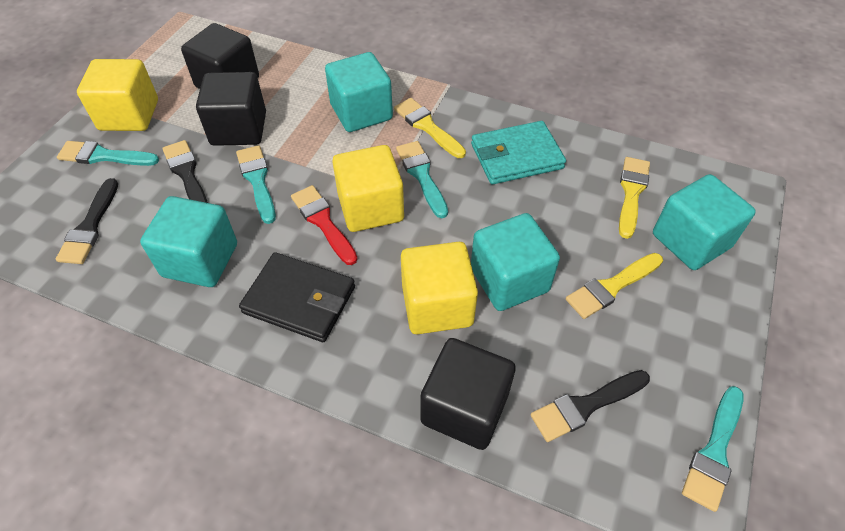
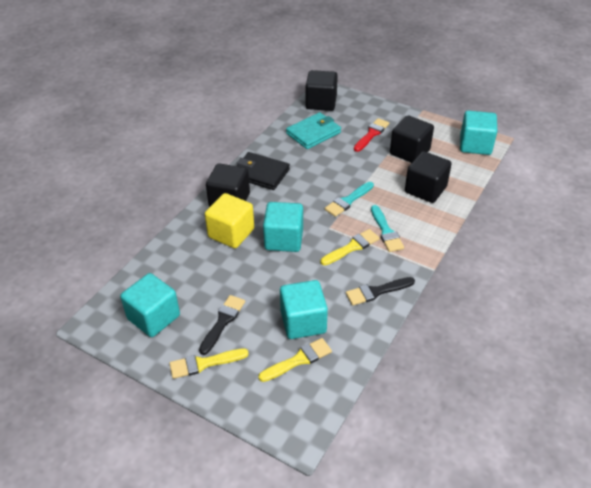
black brush: [56,178,118,264] [162,140,208,203] [531,370,650,442] = 3 -> [199,295,245,355] [346,277,415,306] = 2
black cube: [181,23,259,89] [196,72,266,146] [420,338,516,450] = 3 -> [206,163,250,207] [306,70,338,111] [390,116,434,163] [405,151,452,203] = 4
turquoise brush: [57,141,159,166] [236,145,276,224] [396,141,448,218] [682,386,744,512] = 4 -> [324,182,374,217] [371,205,404,252] = 2
yellow cube: [77,59,158,131] [332,145,404,232] [401,242,478,335] = 3 -> [205,193,254,248] = 1

